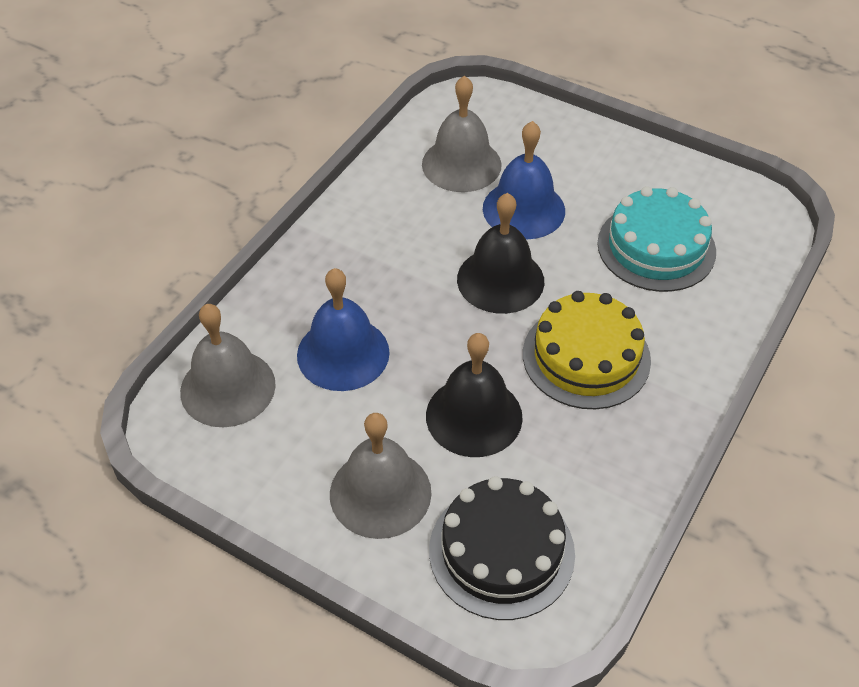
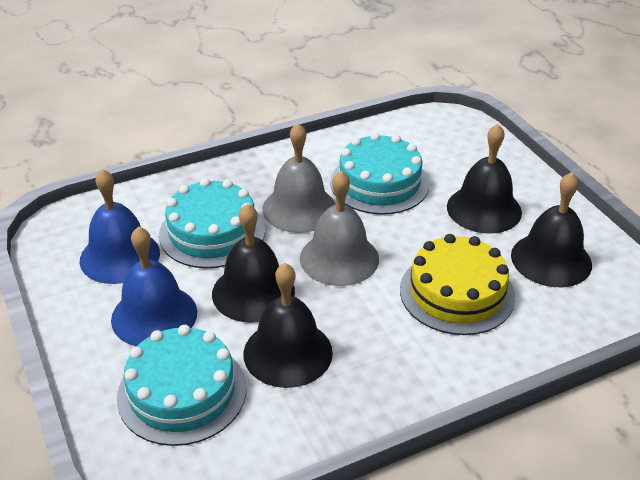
black bell: [426,333,523,457] [457,193,544,314] = 2 -> [212,204,295,323] [243,263,333,388] [447,124,522,234] [511,172,592,287] = 4
black cake: [429,476,575,620] = 1 -> none = 0
grey bell: [180,304,276,427] [330,413,432,539] [422,76,501,192] = 3 -> [262,123,336,233] [300,171,379,286] = 2
turquoise cake: [597,186,716,292] = 1 -> [117,325,246,446] [159,178,265,268] [330,132,429,215] = 3

